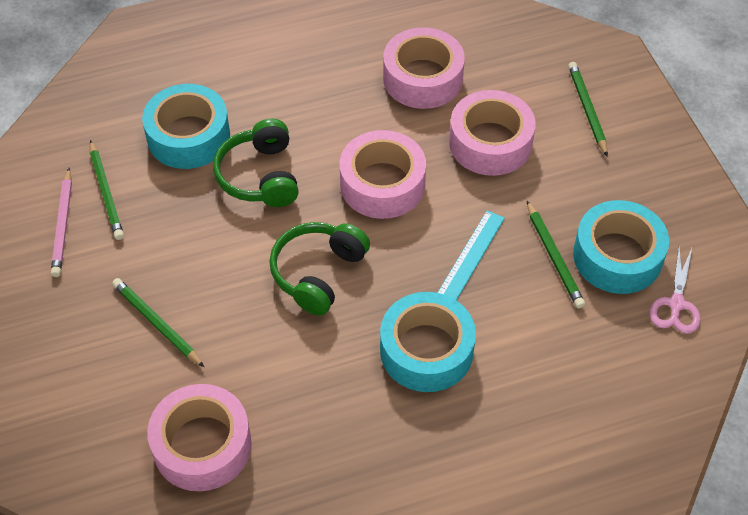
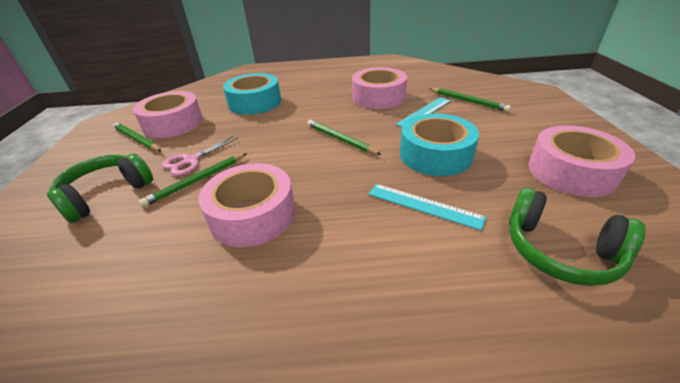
pink pencil: [51,168,72,277] = 1 -> none = 0
turquoise ruler: [437,210,505,300] = 1 -> [368,184,486,231] [395,97,451,127] = 2
turquoise tape: [142,84,230,169] [380,292,476,392] [573,200,669,294] = 3 -> [223,73,281,115] [400,114,479,176] = 2

